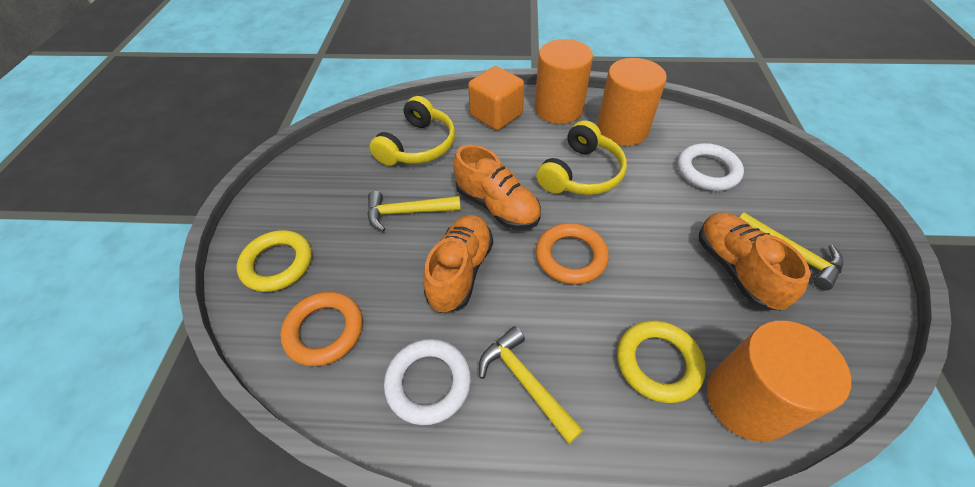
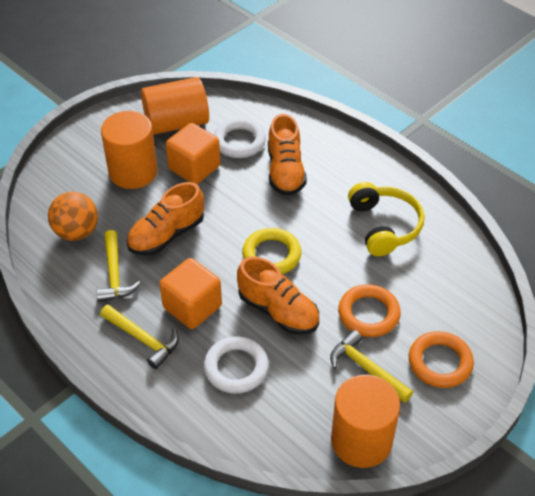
orange ball: none = 0 -> [48,192,98,241] = 1
orange cube: [468,66,524,130] = 1 -> [159,258,222,329] [166,123,220,184] = 2
yellow headphones: [370,96,455,166] [536,120,627,195] = 2 -> [348,182,424,256] = 1
yellow ring: [237,230,312,292] [617,320,706,403] = 2 -> [242,228,301,274] = 1

